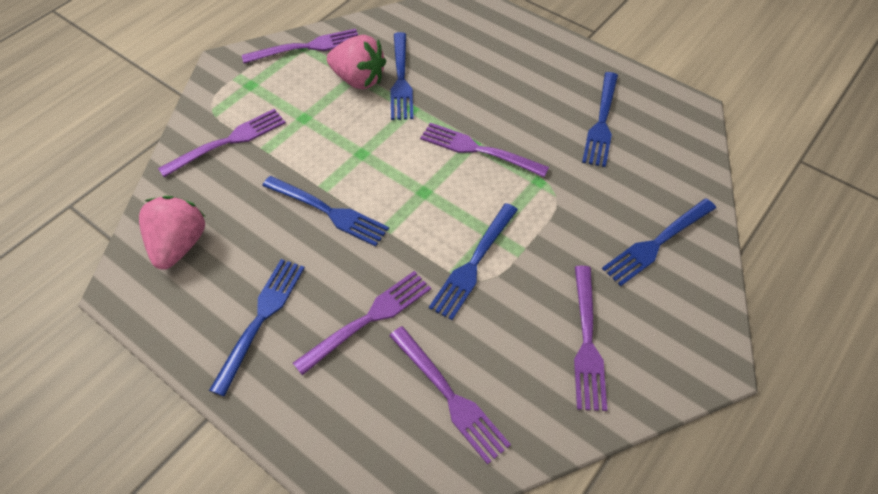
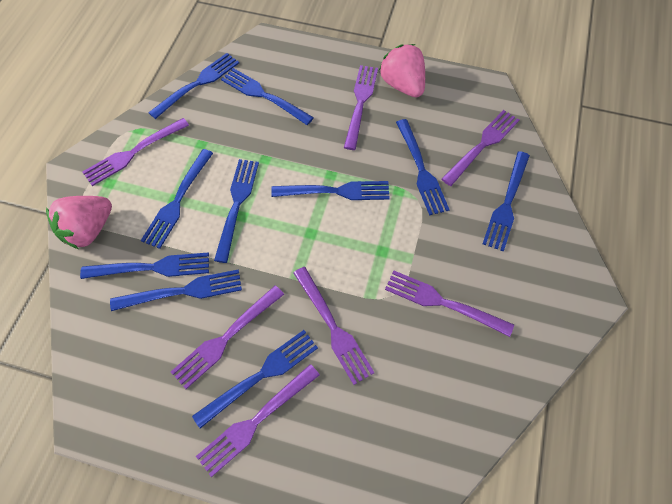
blue fork: [209,259,305,397] [262,176,389,247] [390,32,414,120] [429,203,518,320] [582,72,618,167] [602,198,716,286] = 6 -> [80,252,209,279] [110,270,242,311] [141,149,213,249] [148,53,239,119] [192,330,318,429] [214,159,259,263] [221,68,314,125] [271,181,390,200] [396,119,450,216] [483,151,530,251] = 10
purple fork: [158,109,286,177] [242,29,358,64] [293,271,431,375] [389,326,511,465] [420,123,549,177] [574,266,607,411] = 6 -> [83,118,189,186] [171,285,284,389] [196,364,320,477] [293,267,375,385] [344,65,378,150] [385,271,514,337] [442,110,519,186] = 7

